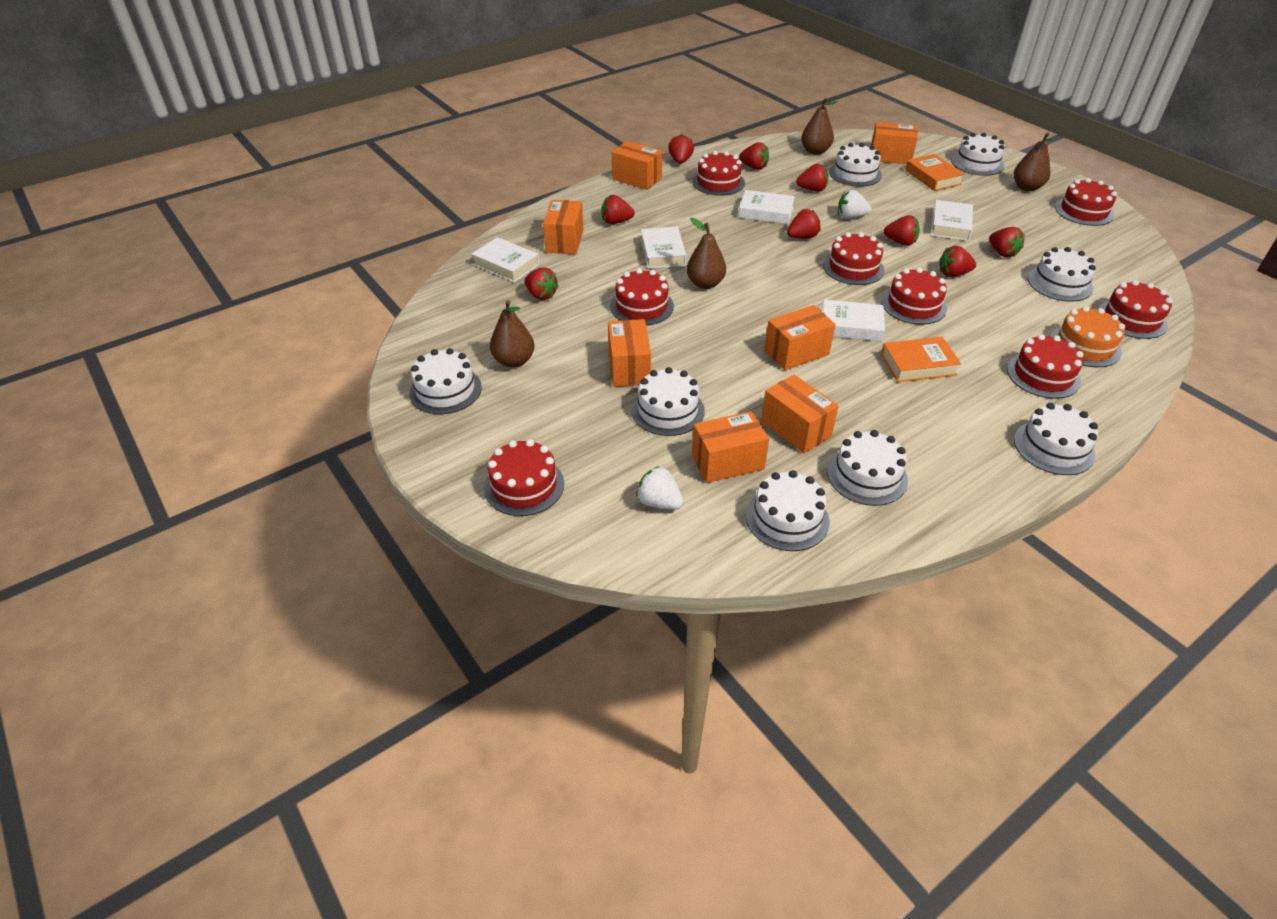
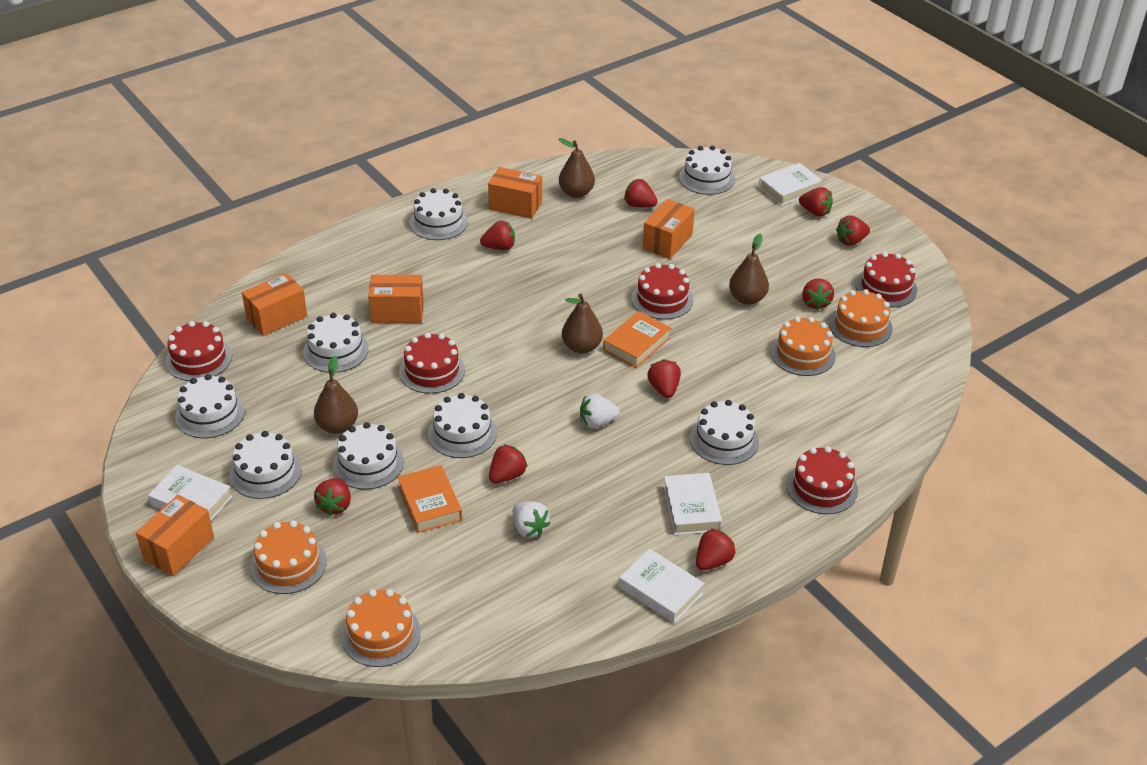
orange box: [543,200,583,254] [608,319,651,387] [612,141,662,190] [692,411,769,483] [761,374,839,453] [764,305,836,370] [871,122,918,164] = 7 -> [136,495,214,576] [242,273,307,336] [368,275,424,323] [488,167,542,219] [643,199,695,259] = 5
orange cake: [1050,306,1125,367] = 1 -> [250,520,327,594] [341,589,421,667] [771,317,836,376] [829,289,893,347] = 4
red cake: [484,439,564,516] [610,268,674,325] [692,151,745,196] [823,232,885,285] [882,267,947,325] [1007,334,1084,399] [1055,178,1117,226] [1098,280,1173,339] = 8 -> [165,321,232,381] [399,332,465,394] [632,263,694,319] [786,446,858,514] [856,252,917,308] = 5
white book: [472,237,539,282] [641,227,686,269] [738,190,795,224] [821,299,885,341] [931,200,973,241] = 5 -> [148,465,233,521] [619,549,705,623] [663,473,722,535] [759,163,823,206] = 4

